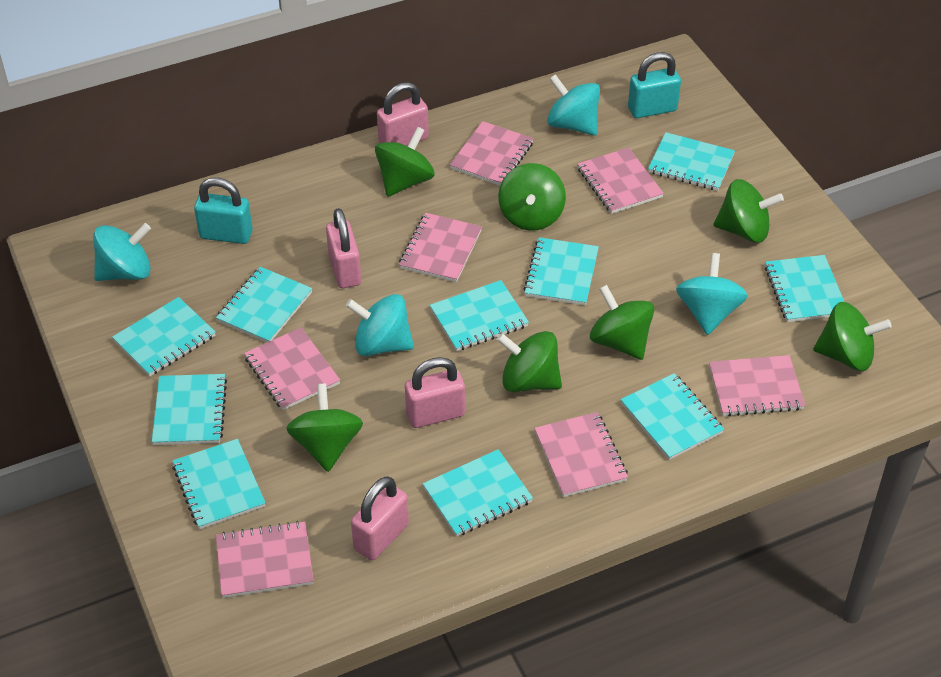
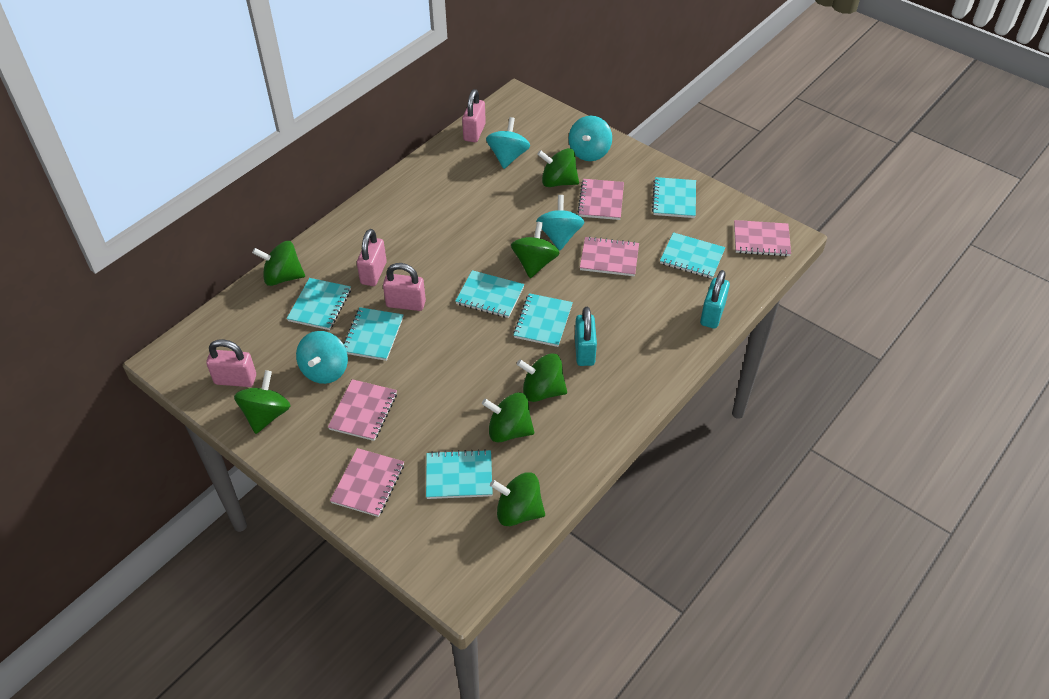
pink notebook: [216,521,314,598] [244,327,340,410] [399,213,482,282] [450,121,534,186] [534,412,628,497] [578,147,664,214] [709,355,805,417] = 7 -> [328,379,397,441] [330,448,404,517] [577,179,624,220] [580,237,639,276] [734,220,791,257] = 5
turquoise notebook: [112,297,216,377] [152,374,227,445] [172,439,265,529] [216,267,312,343] [423,449,533,537] [430,280,529,351] [523,237,599,305] [621,373,724,460] [648,132,735,191] [765,255,844,322] = 10 -> [287,278,351,330] [344,307,403,361] [426,449,493,499] [455,270,524,318] [513,293,573,347] [652,177,696,218] [660,232,725,279] = 7

